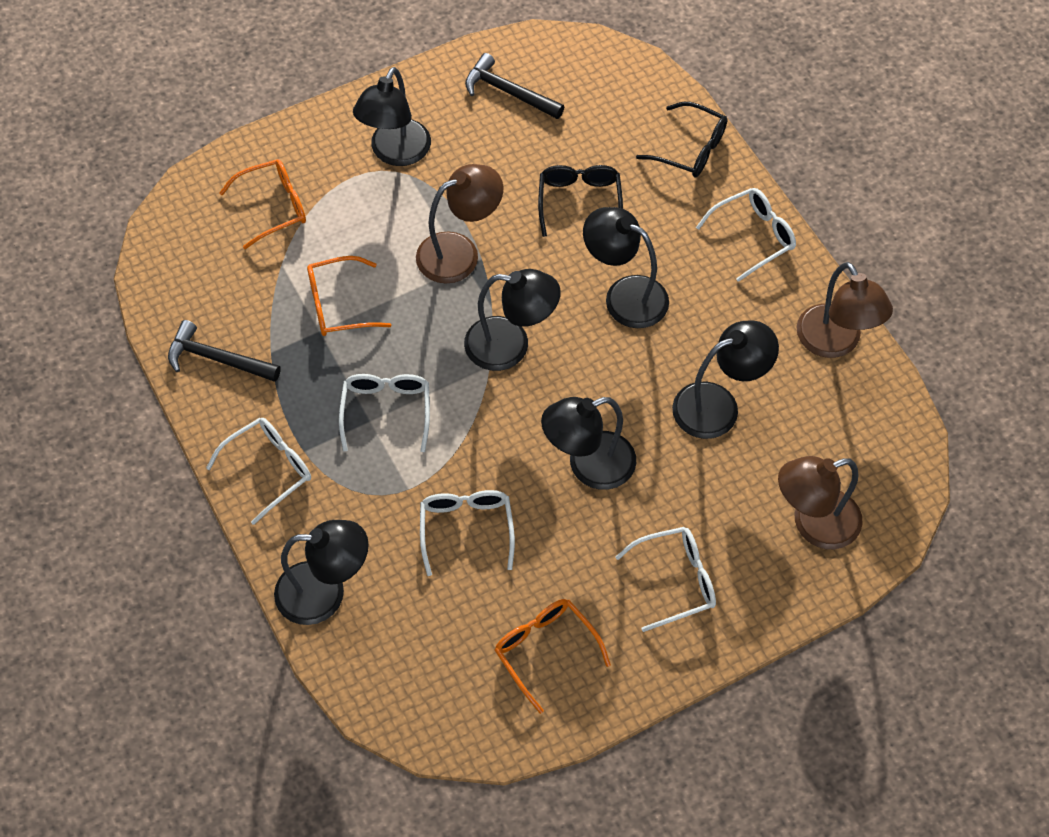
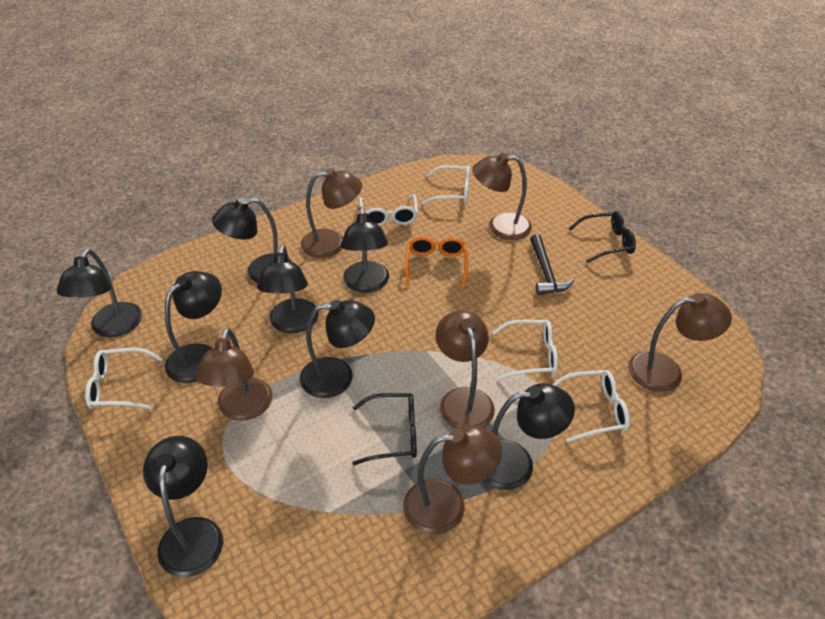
black hammer: [168,320,281,382] [465,53,564,119] = 2 -> [530,234,574,295] = 1
black lamp: [274,520,369,625] [353,67,431,166] [464,269,561,371] [541,397,636,490] [583,207,669,328] [672,320,779,439] = 6 -> [57,249,142,337] [143,436,223,577] [165,271,222,383] [212,198,292,283] [257,245,318,333] [300,300,375,398] [341,207,389,293] [483,383,575,490] = 8
brown lamp: [416,164,503,284] [778,456,863,549] [797,262,893,358] = 3 -> [196,328,273,421] [301,168,362,258] [403,425,502,534] [436,311,495,429] [472,153,532,240] [628,293,732,392] = 6
orange glasses: [219,159,306,249] [307,256,391,336] [495,599,611,714] = 3 -> [405,237,468,287] = 1

